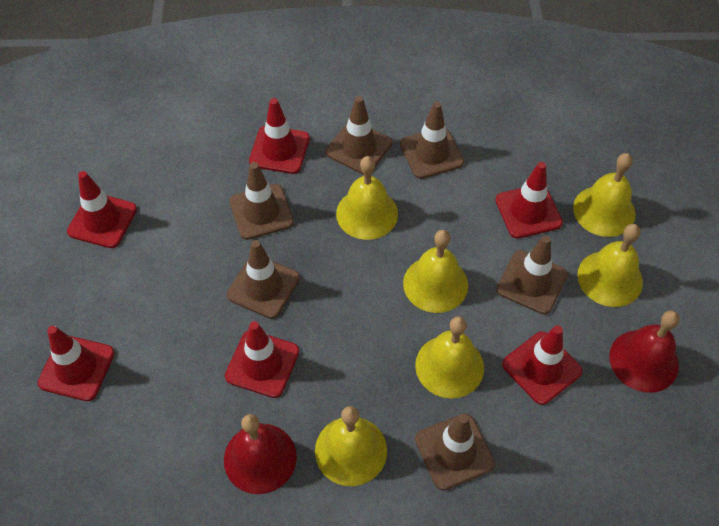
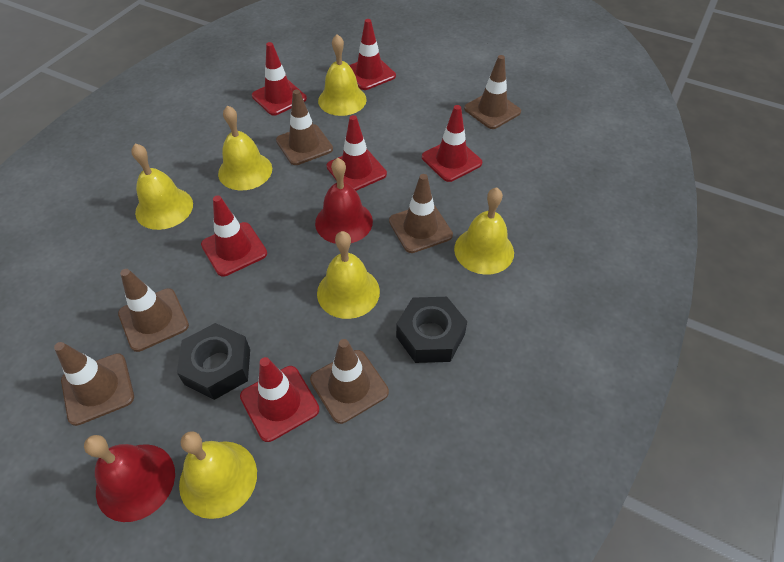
black nut: none = 0 -> [177,323,250,400] [396,297,467,363] = 2

